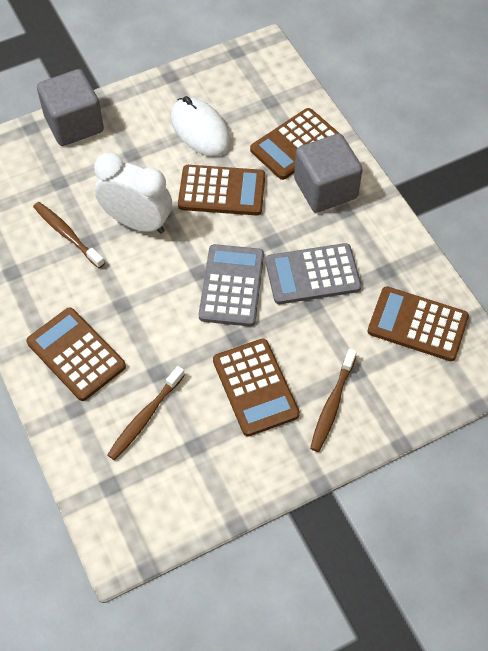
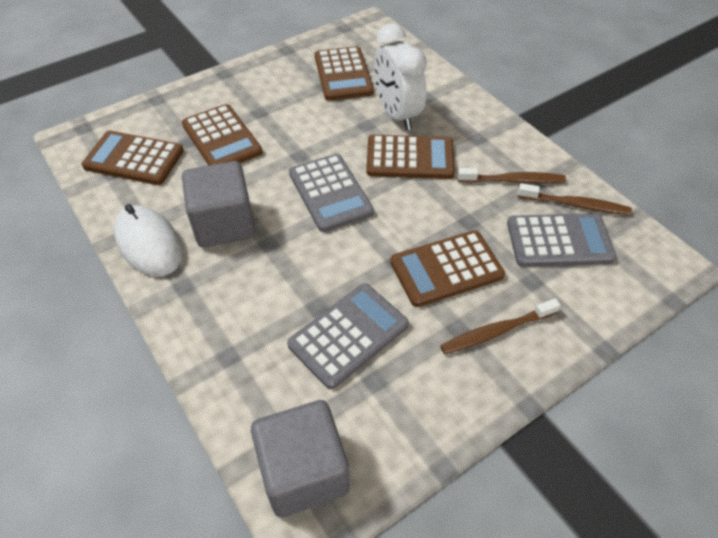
grey calculator: [199,244,264,327] [266,243,362,304] = 2 -> [287,283,409,389] [289,154,374,232] [507,213,616,267] = 3

